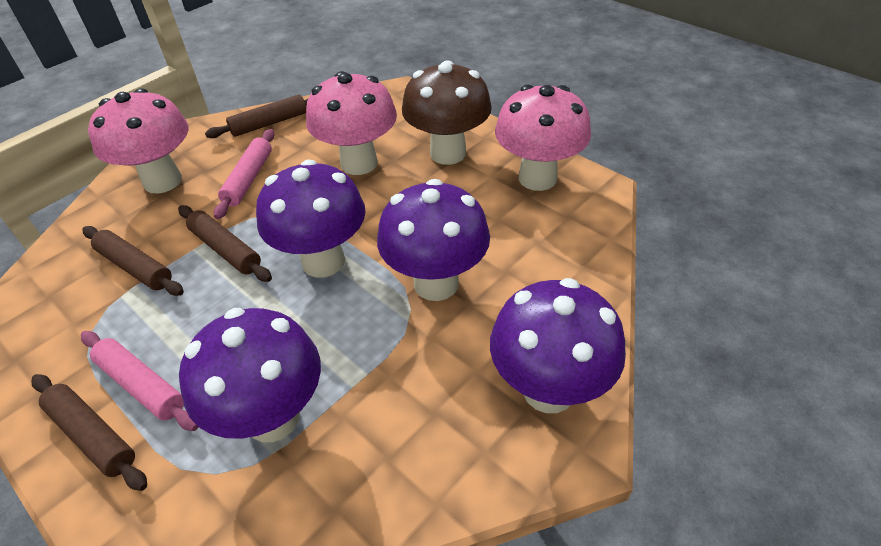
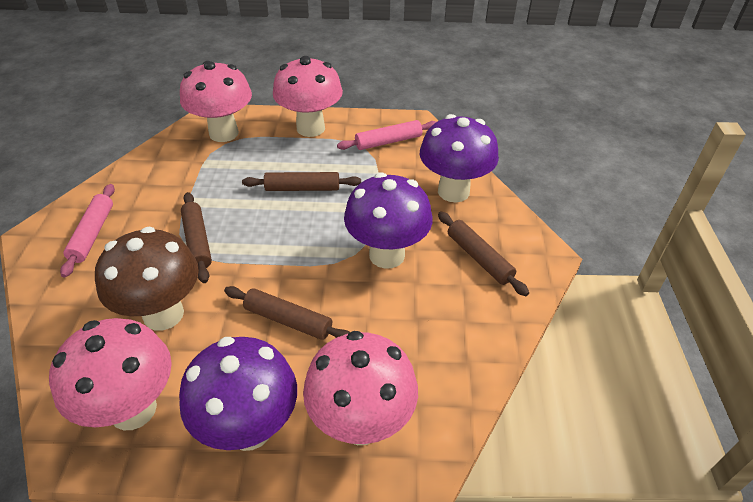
pink mushroom: [88,88,188,194] [306,71,397,175] [495,85,591,191] = 3 -> [49,318,172,430] [180,61,252,142] [273,56,343,137] [303,331,418,445] = 4
purple mushroom: [179,308,321,442] [256,159,366,277] [377,179,490,301] [490,278,626,413] = 4 -> [179,337,297,451] [344,173,433,269] [420,114,499,202] = 3

